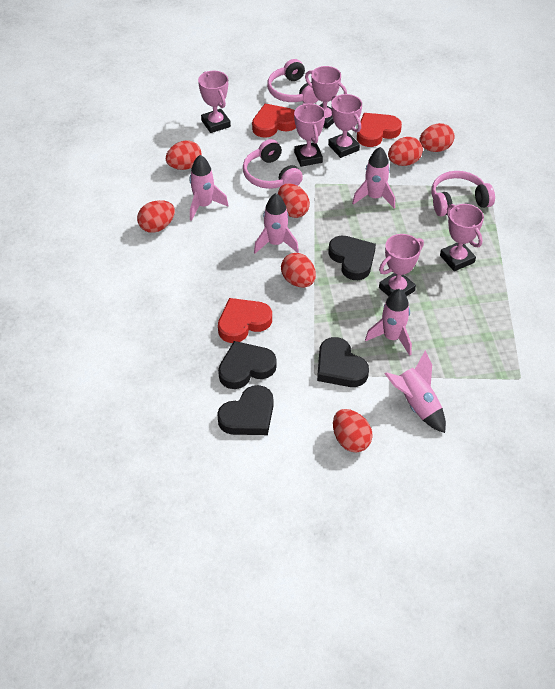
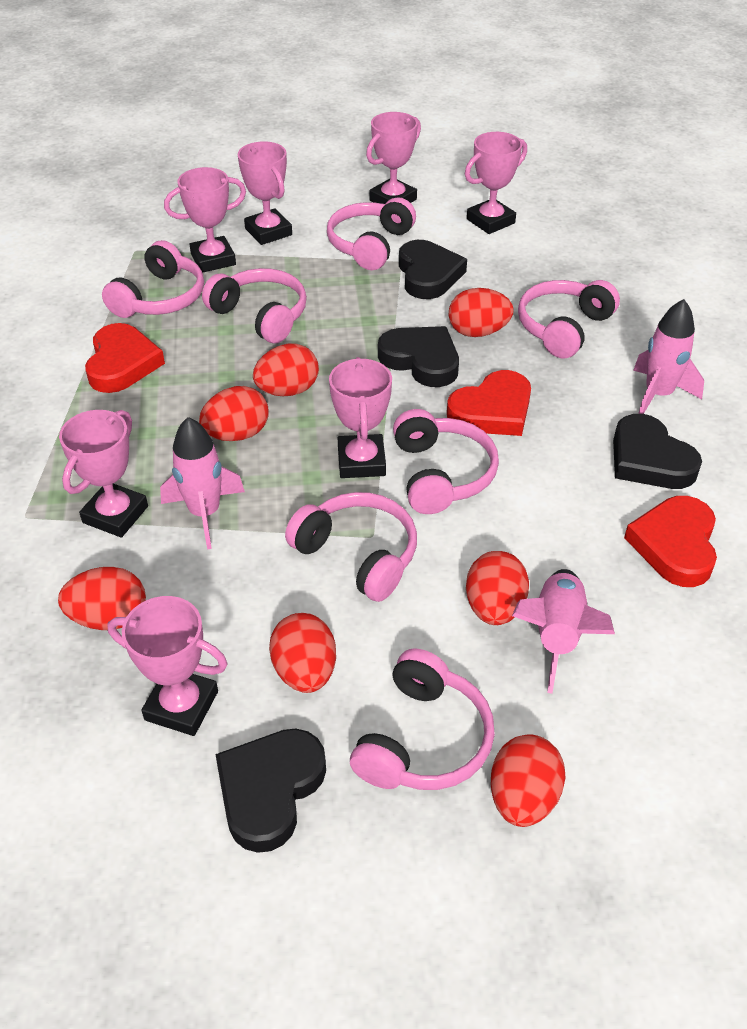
pink headphones: [243,139,303,189] [267,59,318,104] [431,171,495,217] = 3 -> [102,240,204,318] [202,268,307,343] [285,492,417,602] [327,197,416,270] [350,648,495,790] [393,409,499,514] [518,280,620,359] = 7
pink rocket: [189,155,229,221] [254,193,299,254] [352,147,395,208] [365,289,412,356] [385,351,446,433] = 5 -> [160,417,245,549] [512,569,615,694] [633,299,704,414] = 3
pink trophy: [198,70,231,133] [294,103,325,167] [305,66,347,129] [328,94,362,158] [379,234,424,297] [440,204,484,271] = 6 -> [59,410,148,538] [107,596,228,736] [164,167,246,273] [238,142,292,245] [329,357,392,478] [366,112,421,204] [465,132,527,234] = 7

